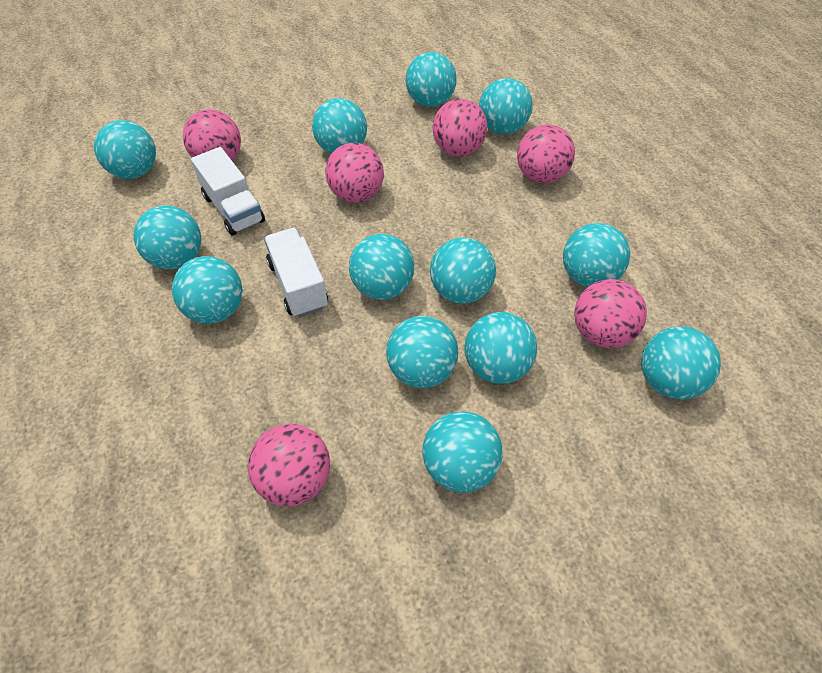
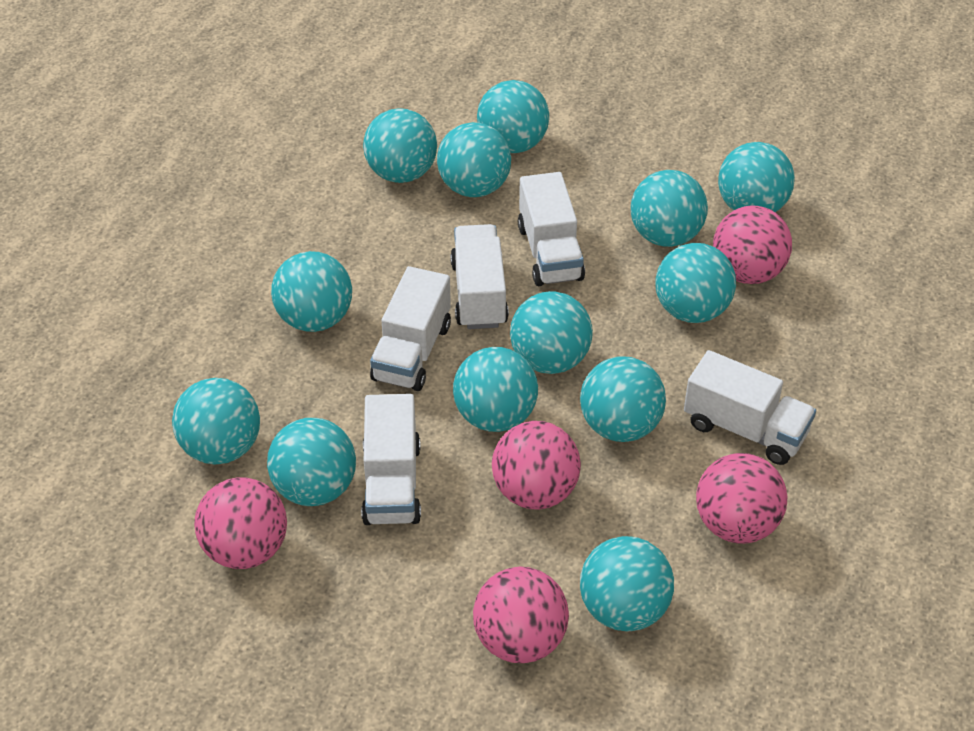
pink ball: [183,109,241,161] [248,424,330,507] [325,143,384,203] [432,99,488,156] [517,124,575,183] [574,279,647,348] = 6 -> [194,477,287,569] [473,567,569,663] [492,421,581,510] [696,453,787,544] [713,205,792,284] = 5
white truck: [191,147,265,236] [264,228,328,317] = 2 -> [361,394,421,525] [370,266,451,391] [450,224,509,329] [518,172,585,286] [684,350,816,465] = 5

